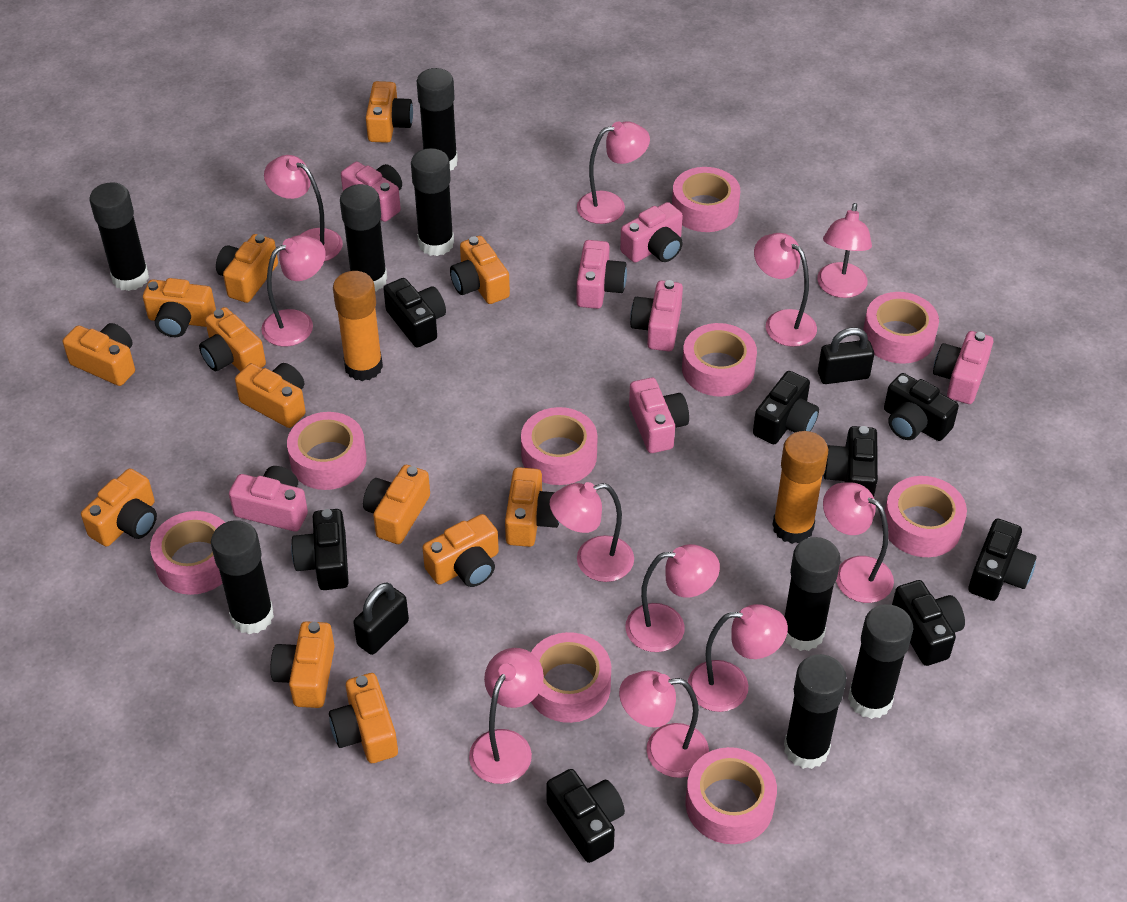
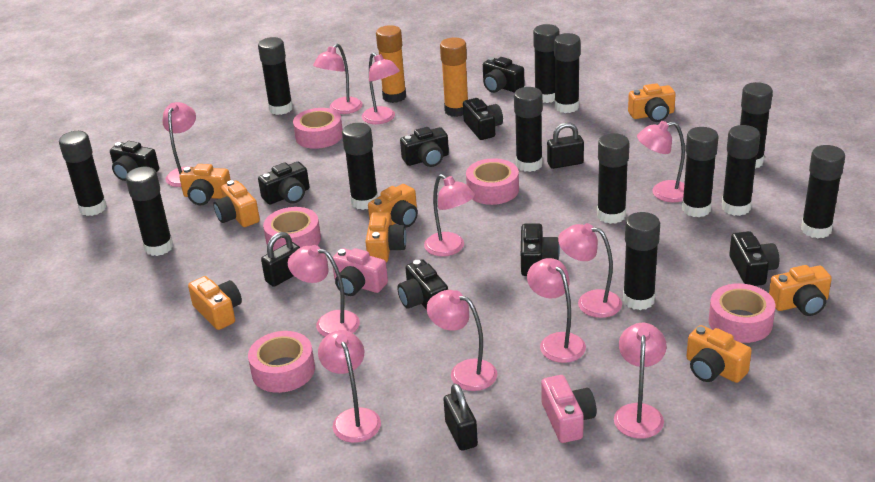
black glue stick: [90,182,149,291] [211,520,274,634] [340,184,387,291] [411,148,454,256] [417,68,458,170] [784,654,847,769] [785,537,841,651] [848,604,913,719] = 8 -> [59,131,107,216] [126,167,173,256] [258,37,293,115] [342,123,378,210] [514,87,543,172] [533,24,559,103] [554,33,581,113] [597,133,630,224] [623,212,660,310] [682,127,719,217] [722,125,760,216] [740,82,773,169] [801,145,845,238] = 13
black padlock: [353,582,409,655] [818,328,874,384] = 2 -> [261,232,300,287] [444,383,478,451] [547,122,584,169] = 3
orange camera: [63,323,135,386] [81,468,157,547] [143,278,216,337] [199,307,266,372] [216,234,278,303] [235,363,306,428] [270,621,335,708] [329,673,398,763] [363,465,430,544] [366,81,413,143] [422,514,499,587] [450,236,510,304] [505,467,559,547] = 13 -> [179,164,231,205] [188,276,242,330] [213,180,260,227] [365,212,407,263] [368,184,418,228] [628,83,676,122] [686,325,752,383] [769,265,832,316] = 8
pink camera: [229,466,308,532] [341,162,402,222] [576,240,627,309] [620,202,683,263] [629,378,689,453] [630,280,683,351] [933,331,993,404] = 7 -> [333,248,388,296] [541,375,597,443] = 2
pink tape: [150,511,225,595] [287,412,367,490] [521,407,598,485] [531,632,611,723] [672,167,740,232] [682,323,757,396] [686,747,777,844] [863,292,939,364] [885,476,967,557] = 9 -> [248,331,315,393] [263,207,321,251] [293,108,343,149] [466,158,519,205] [709,283,775,343] = 5

